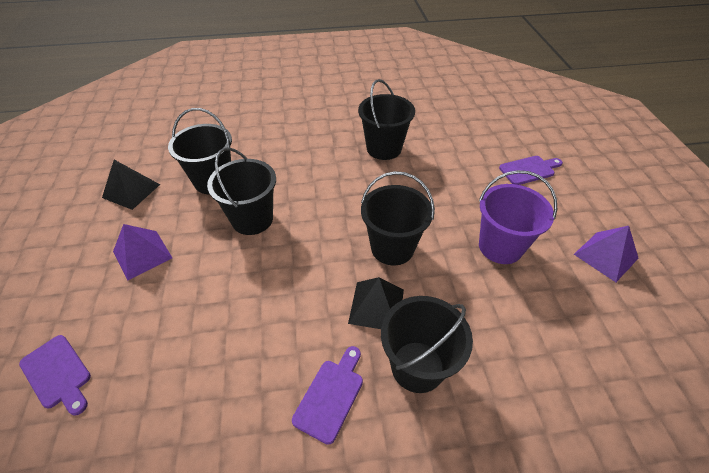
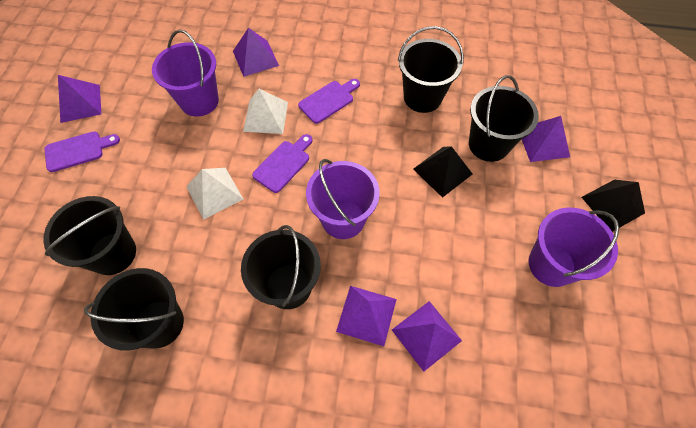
purple bucket: [479,170,557,264] = 1 -> [152,30,219,117] [306,159,380,239] [529,208,619,287] = 3
purple pyramid: [113,224,172,281] [574,226,639,282] = 2 -> [58,75,101,123] [233,28,279,77] [336,286,397,346] [392,301,462,372] [522,116,570,162] = 5
white pyramid: none = 0 -> [186,168,243,220] [243,89,288,134] = 2

